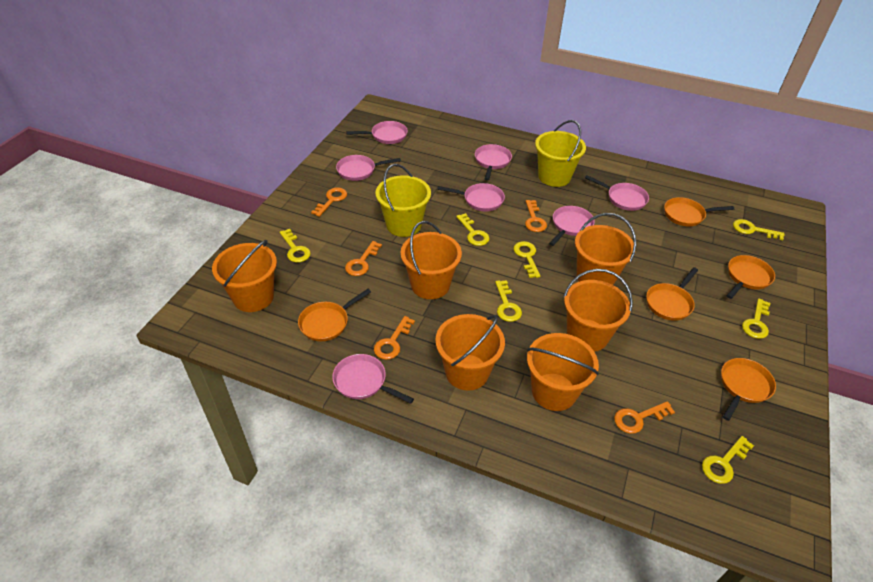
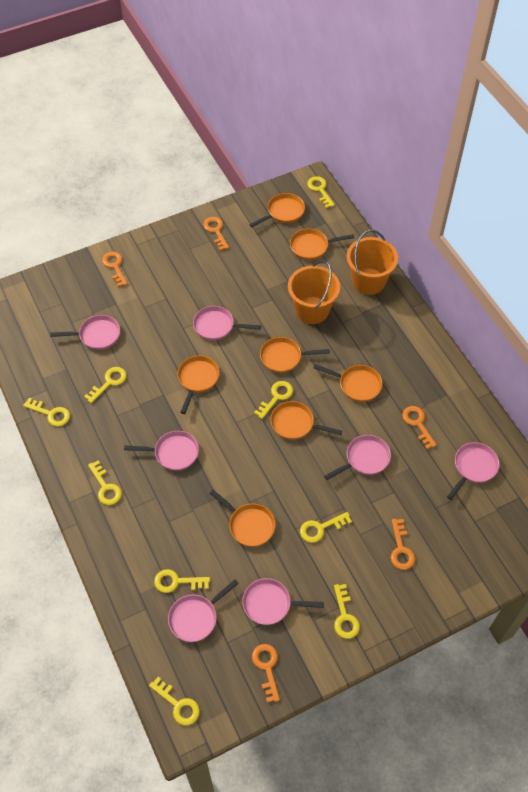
orange bucket: [212,240,277,312] [400,221,462,299] [435,314,505,391] [527,333,599,411] [563,269,633,352] [575,213,636,285] = 6 -> [288,260,340,324] [347,230,398,295] = 2
orange pan: [298,289,371,341] [646,267,698,321] [664,197,734,226] [721,358,776,421] [727,255,775,299] = 5 -> [177,356,219,414] [209,490,275,547] [249,193,305,227] [260,337,330,373] [270,401,342,440] [290,228,354,260] [313,364,382,402] = 7
yellow bucket: [375,164,431,237] [535,120,586,187] = 2 -> none = 0
yellow key: [280,229,311,263] [456,213,490,246] [495,280,522,322] [513,241,541,278] [702,436,754,484] [733,219,785,240] [742,298,770,339] = 7 -> [23,398,70,426] [84,367,127,403] [88,460,122,505] [149,677,200,726] [154,569,210,593] [254,381,293,419] [300,512,352,543] [307,176,335,208] [334,584,360,639] = 9

